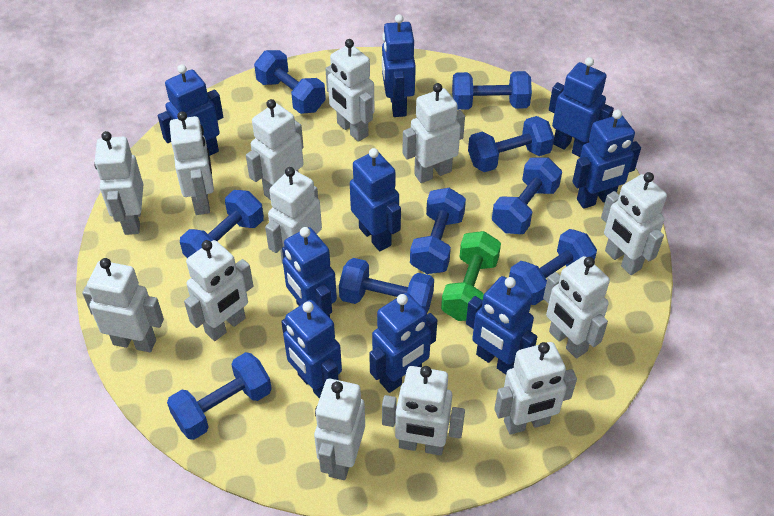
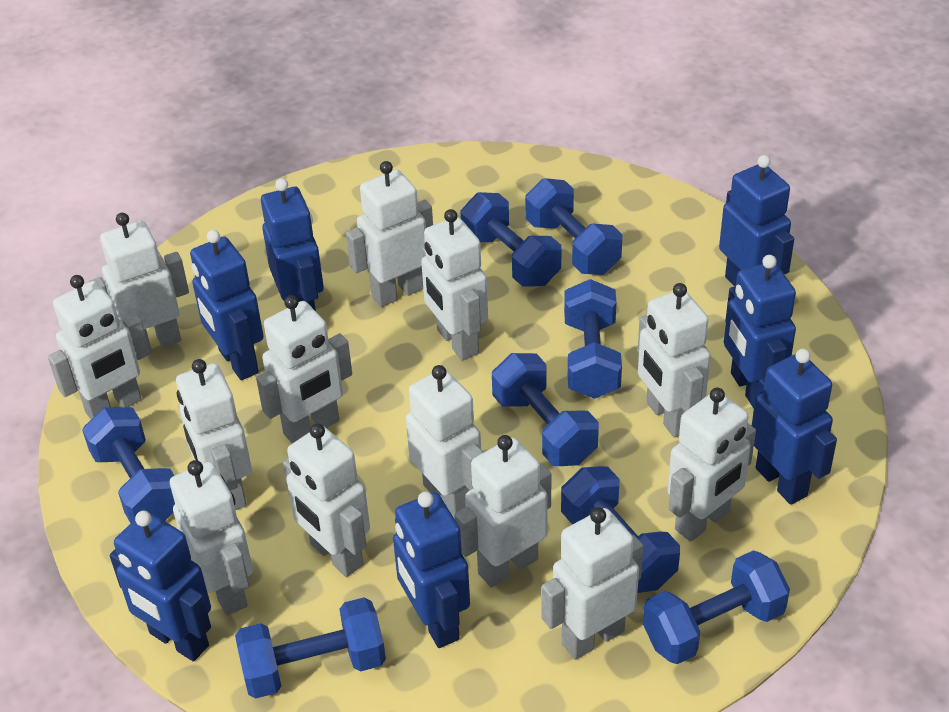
blue dumbbell: [167,352,272,440] [180,190,264,258] [254,50,326,114] [339,258,434,313] [410,188,466,274] [452,71,532,110] [468,116,554,172] [492,158,562,234] [509,229,597,305] = 9 -> [82,407,175,523] [235,597,386,698] [461,192,561,287] [492,353,599,466] [525,178,622,275] [561,466,680,593] [564,279,622,399] [643,550,790,664] = 8
blue robot: [158,64,223,155] [281,300,342,399] [282,227,337,318] [350,148,401,251] [369,293,437,393] [382,14,416,117] [466,276,537,374] [549,57,614,157] [572,109,641,209] = 9 -> [110,510,211,661] [190,230,264,380] [261,178,324,311] [393,491,470,648] [719,155,794,286] [724,255,796,408] [752,349,837,505] = 7
green dumbbell: [441,231,501,321] = 1 -> none = 0

